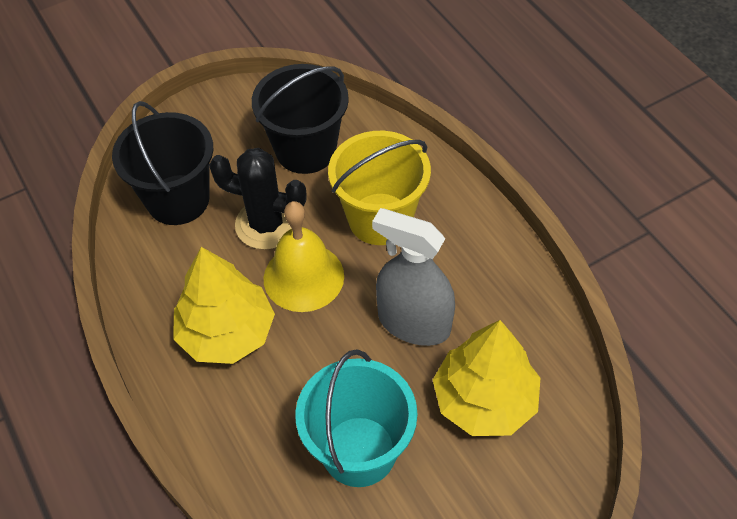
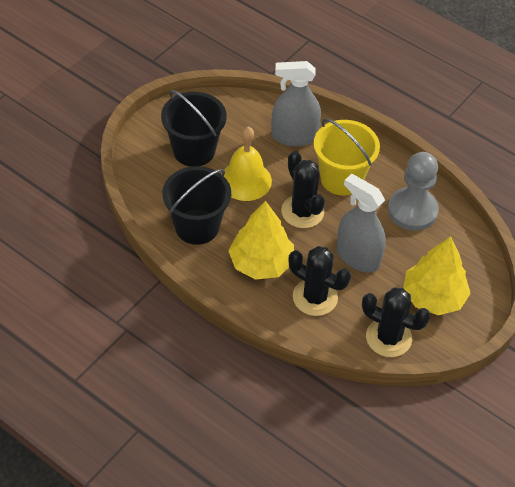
black cactus: [209,148,307,250] = 1 -> [281,151,325,228] [289,246,351,316] [362,288,431,357] = 3
grey pawn: none = 0 -> [388,152,439,231] = 1
grey spray bottle: [372,208,455,346] = 1 -> [271,61,321,146] [336,174,386,272] = 2
turquoise bucket: [295,350,417,487] = 1 -> none = 0

